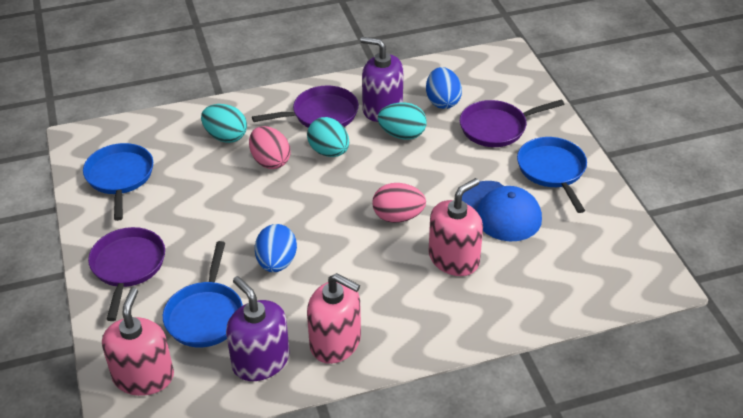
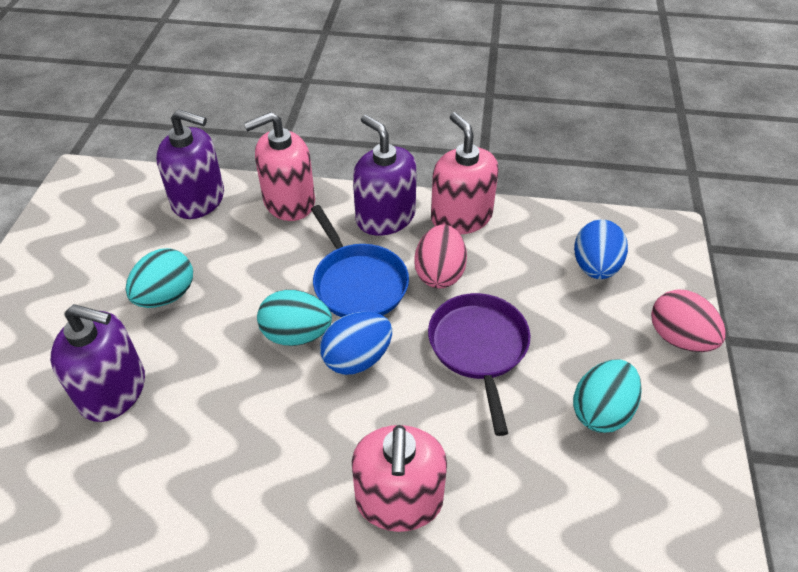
blue cap: [462,181,542,241] = 1 -> none = 0
blue pan: [83,143,153,221] [163,241,243,347] [517,137,587,213] = 3 -> [311,205,409,317] = 1
purple pan: [88,227,165,321] [252,85,359,128] [460,99,564,147] = 3 -> [428,293,530,436] = 1
purple soap dispenser: [226,276,290,381] [360,37,403,122] = 2 -> [50,304,145,422] [156,109,224,219] [353,115,417,236] = 3

